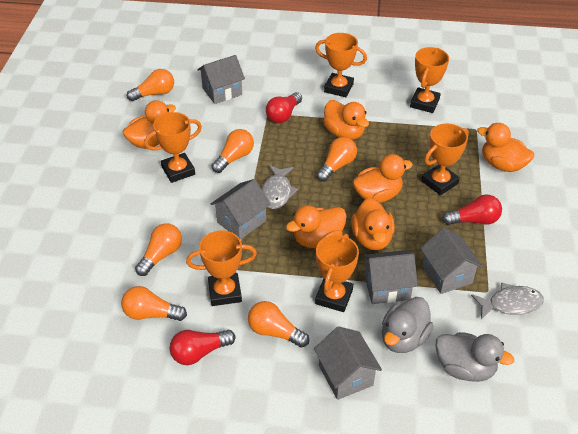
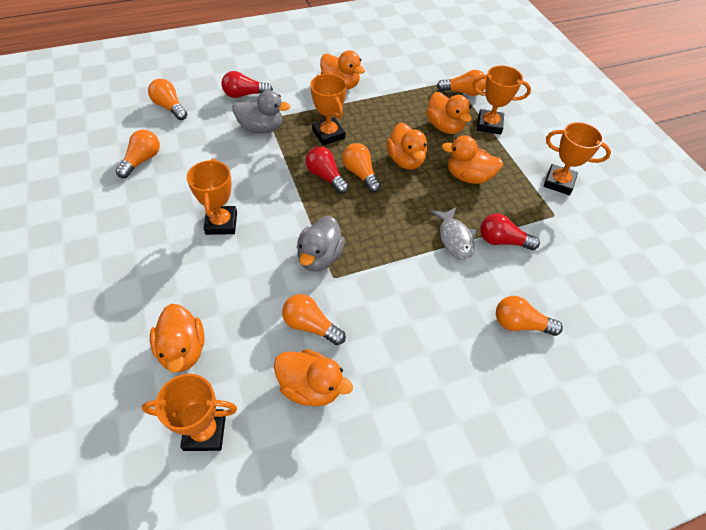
grey fish: [262,165,298,209] [471,282,544,319] = 2 -> [431,207,476,259] = 1
grey house: [197,55,245,104] [211,179,271,240] [314,326,382,400] [363,250,418,304] [420,228,483,294] = 5 -> none = 0
orange trophy: [144,112,202,183] [186,230,257,306] [315,33,367,97] [315,233,359,312] [410,47,449,113] [421,123,469,195] = 6 -> [142,374,237,451] [187,158,237,235] [310,74,347,146] [472,66,531,135] [544,122,611,195] = 5

